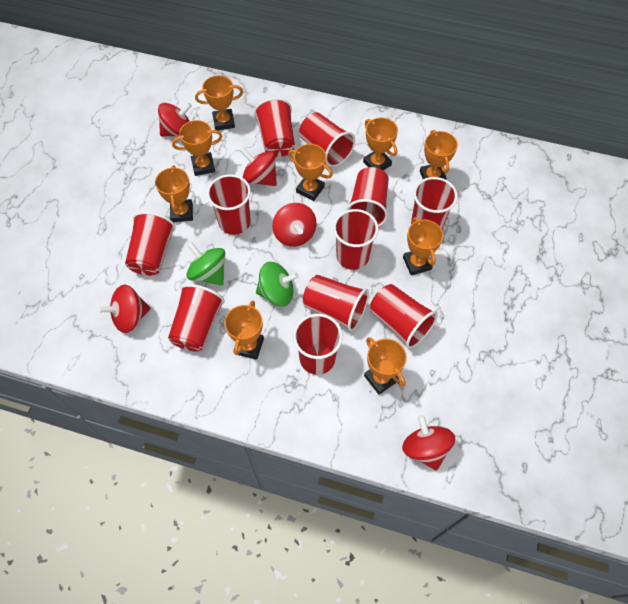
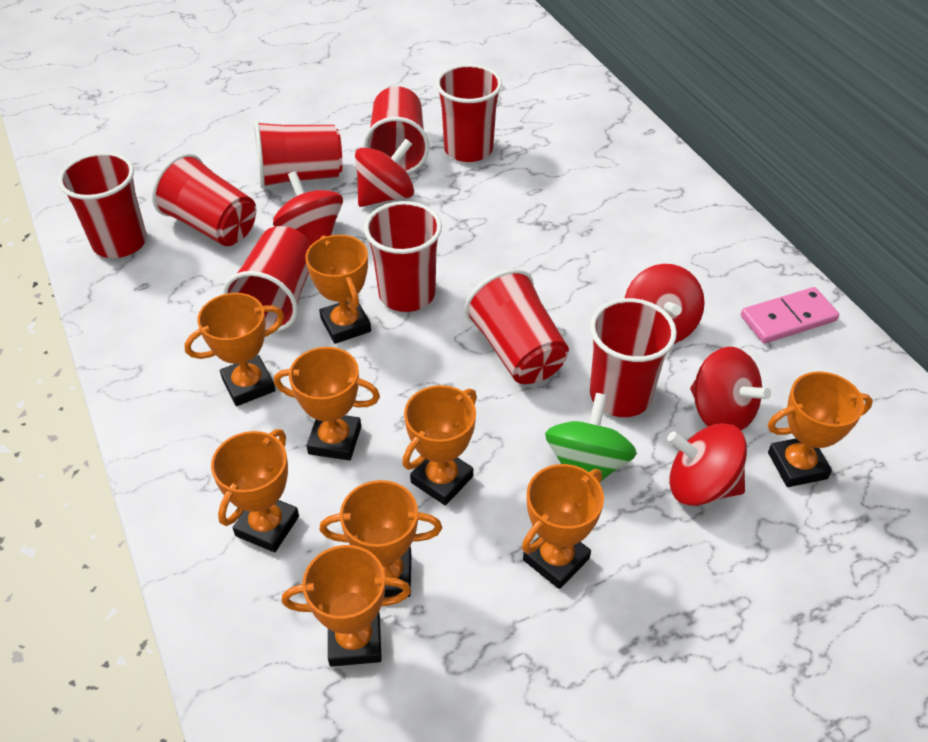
green spinning top: [186,242,225,285] [256,262,299,306] = 2 -> [545,393,637,481] = 1
pink domino: none = 0 -> [741,287,839,344] = 1
red cup: [125,212,176,276] [168,284,225,352] [207,174,251,235] [254,98,295,157] [293,314,343,375] [299,112,355,167] [303,275,369,331] [333,209,378,270] [346,167,389,227] [370,284,438,349] [411,177,458,229] = 11 -> [58,152,147,258] [152,153,256,246] [223,226,312,332] [254,121,342,188] [364,86,429,174] [364,201,442,312] [436,64,502,162] [464,269,569,384] [590,298,677,417] = 9

